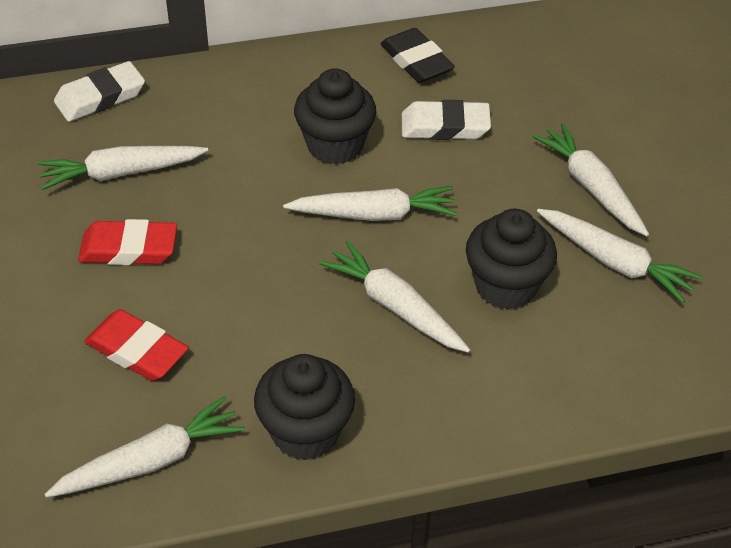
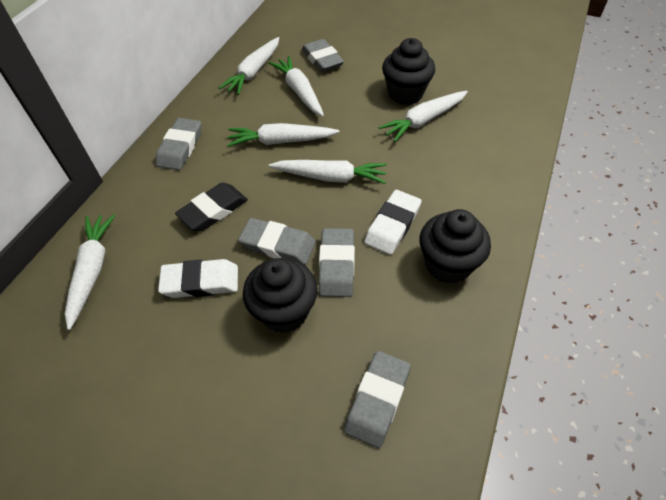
grey eraser: none = 0 -> [156,118,201,170] [238,218,316,265] [302,39,344,72] [319,228,355,297] [344,351,411,448] = 5
red eraser: [78,219,177,265] [84,309,189,381] = 2 -> none = 0

